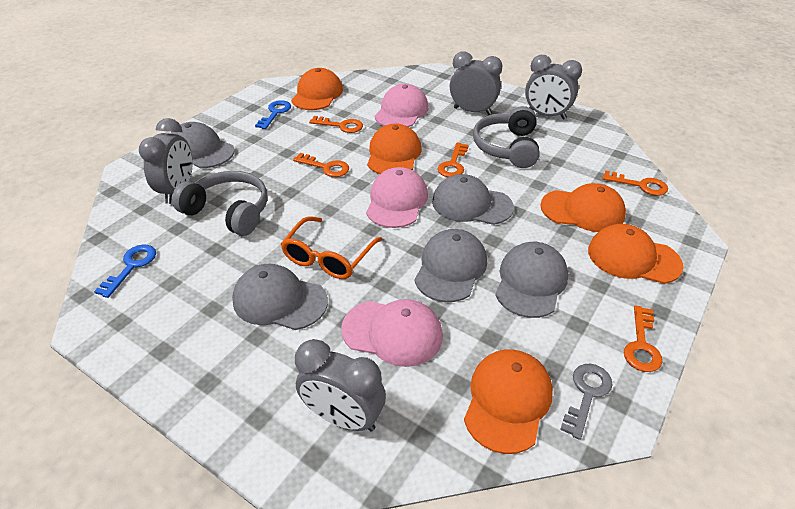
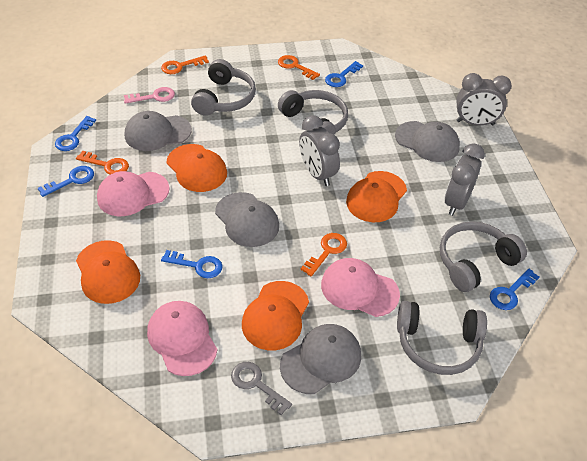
blue key: [94,245,156,298] [255,100,291,129] = 2 -> [38,166,94,197] [55,116,96,151] [161,250,223,278] [325,61,363,87] [490,269,539,310] = 5
grey cap: [170,122,235,168] [232,264,328,330] [414,229,487,302] [432,174,514,225] [495,242,568,318] = 5 -> [125,111,192,151] [215,192,279,247] [280,324,361,394] [395,121,460,162] = 4
grey clock: [139,118,193,204] [295,339,386,431] [450,51,502,115] [525,55,582,120] = 4 -> [299,115,340,186] [445,143,485,216] [456,73,512,125] = 3
grey headphones: [172,171,267,236] [473,106,540,168] = 2 -> [191,59,256,116] [278,90,348,135] [397,301,487,375] [440,221,527,292] = 4
orange cap: [291,68,343,110] [367,123,422,174] [464,349,553,454] [540,183,626,232] [588,224,684,284] = 5 -> [76,240,140,304] [166,144,227,192] [242,281,309,350] [346,171,407,222] = 4
orange glasses: [281,216,383,279] = 1 -> none = 0
orange key: [293,153,349,177] [309,116,363,133] [438,143,469,177] [602,170,668,196] [624,305,662,372] = 5 -> [76,151,129,175] [161,55,209,74] [278,55,320,80] [301,233,347,276] = 4
pink key: none = 0 -> [124,87,175,104] = 1

